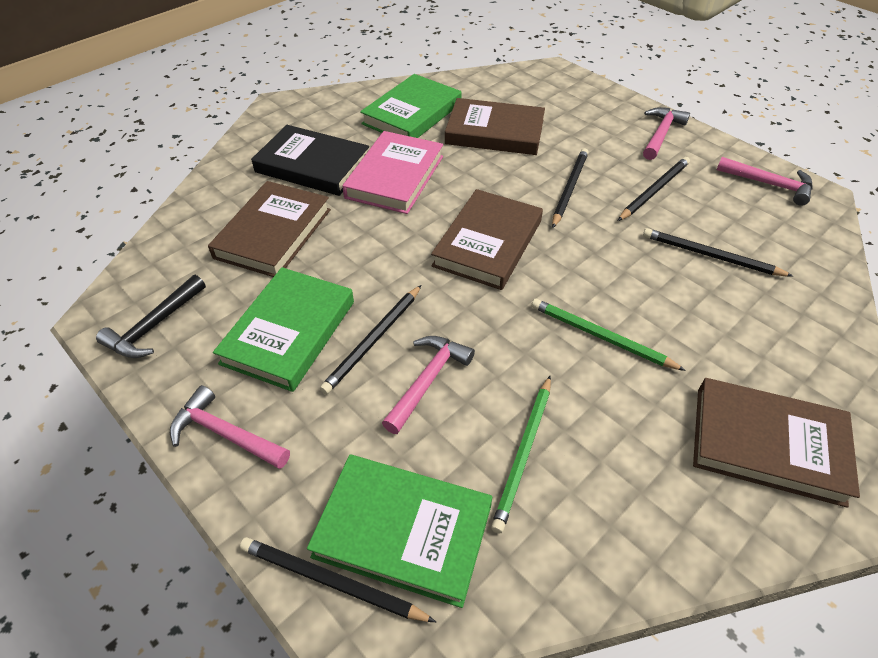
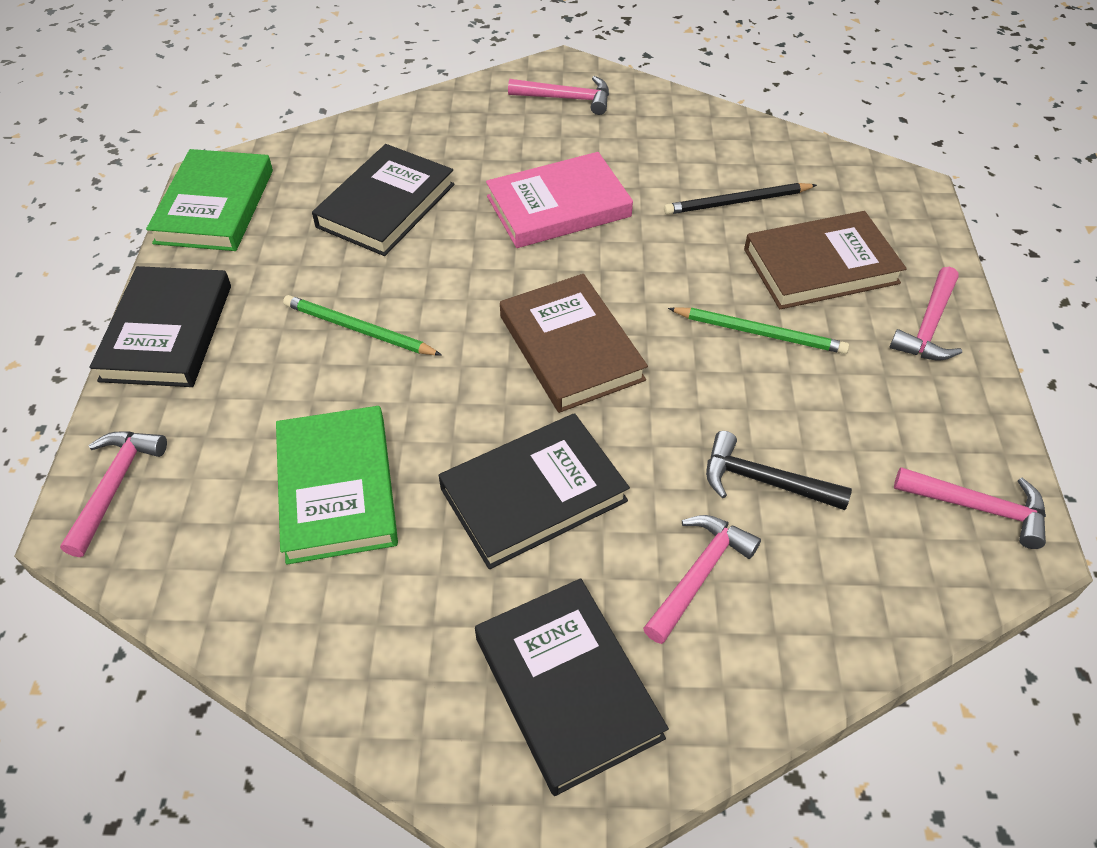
black book: [251,125,369,196] = 1 -> [89,266,231,387] [312,144,455,256] [438,413,630,569] [475,578,669,796] = 4
black pencil: [240,537,436,622] [320,285,421,394] [552,148,589,228] [618,157,690,221] [643,228,793,277] = 5 -> [664,183,817,215] = 1
brown book: [208,181,331,277] [431,189,543,290] [445,98,545,155] [693,378,860,508] = 4 -> [500,274,648,413] [744,211,907,309] = 2
green book: [213,267,354,392] [307,455,492,608] [360,74,462,138] = 3 -> [146,149,273,251] [276,406,398,564] = 2
pink hammer: [170,385,290,469] [382,336,475,434] [643,107,690,160] [717,157,813,206] = 4 -> [60,432,167,557] [508,76,609,115] [643,515,761,644] [890,267,962,360] [894,467,1046,549] = 5

